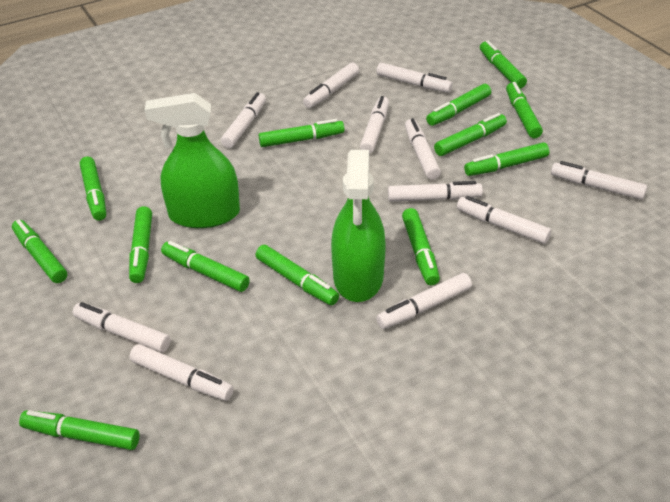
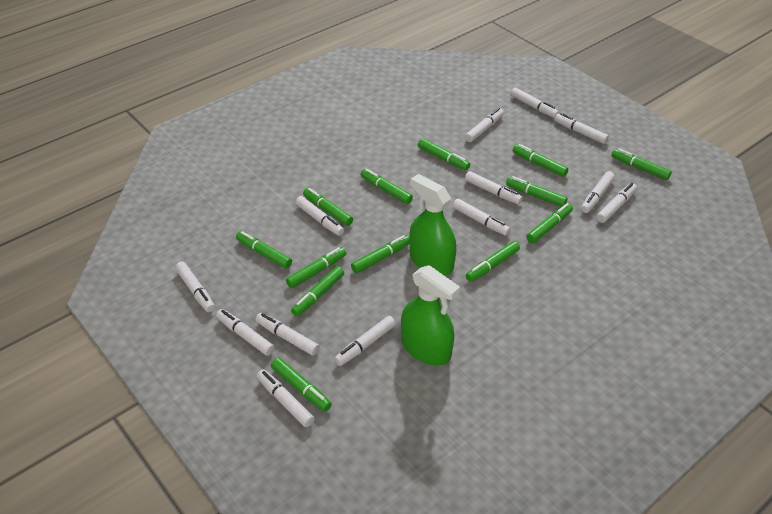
white marker: [73,302,171,353] [129,344,234,401] [221,92,266,148] [303,63,359,108] [360,96,389,154] [376,62,453,93] [376,273,472,329] [388,181,483,202] [405,118,441,180] [457,196,551,244] [551,161,647,200] = 11 -> [175,262,215,312] [216,309,275,356] [256,313,320,356] [257,369,315,427] [295,196,344,236] [334,316,396,366] [453,199,510,236] [465,108,504,142] [465,171,523,204] [511,88,559,118] [554,113,609,144] [581,171,615,213] [596,183,637,223] = 13

